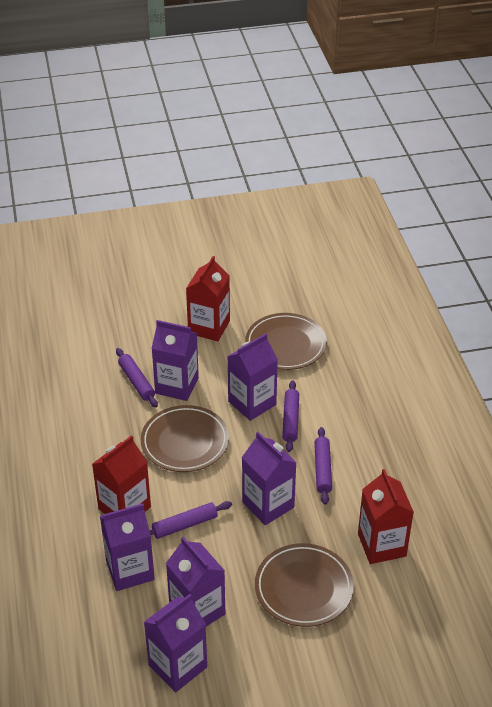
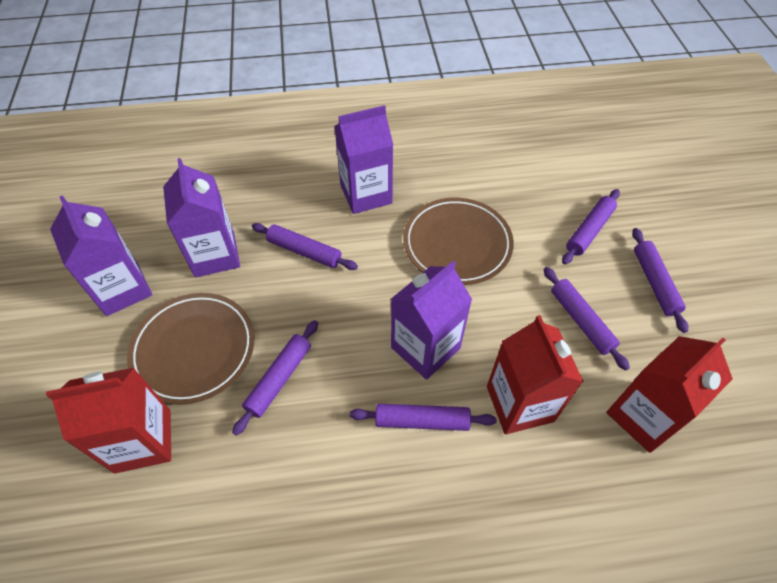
brown plate: [141,405,229,472] [245,313,327,370] [255,543,354,627] = 3 -> [127,293,254,405] [403,198,514,285] = 2
purple carton: [100,503,155,591] [144,594,207,692] [151,320,199,401] [166,537,225,626] [227,333,278,421] [242,432,297,525] = 6 -> [50,195,152,316] [163,158,240,278] [334,105,393,214] [391,261,472,380] = 4
purple rolling pin: [116,348,158,408] [150,501,232,539] [282,380,299,452] [314,427,332,505] = 4 -> [232,320,318,436] [252,223,358,270] [350,404,497,431] [543,267,630,370] [562,189,620,265] [632,228,688,333] = 6

